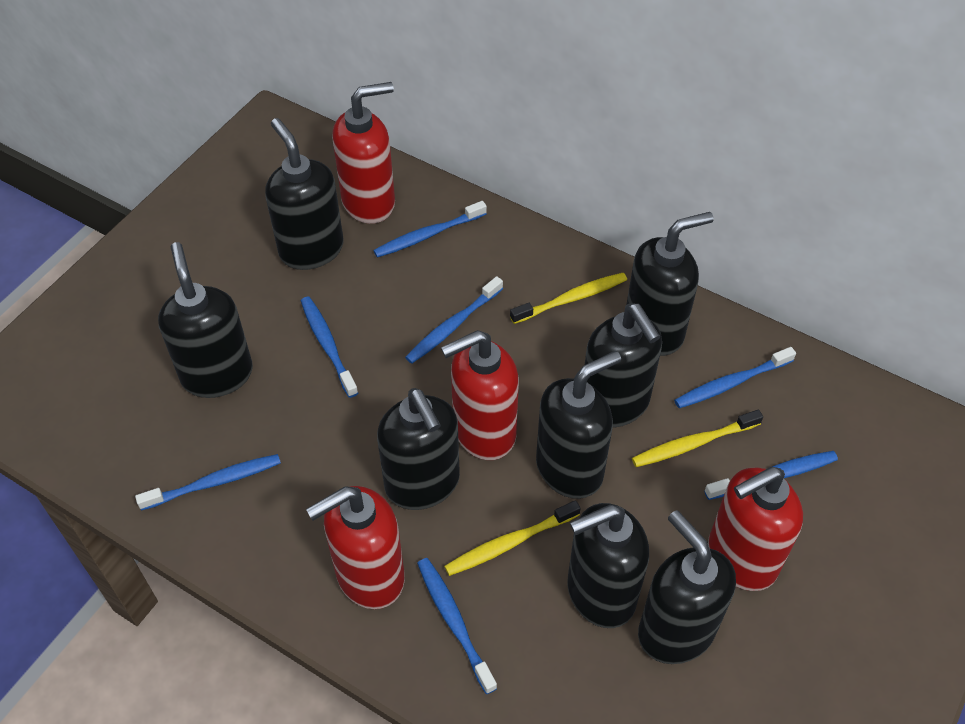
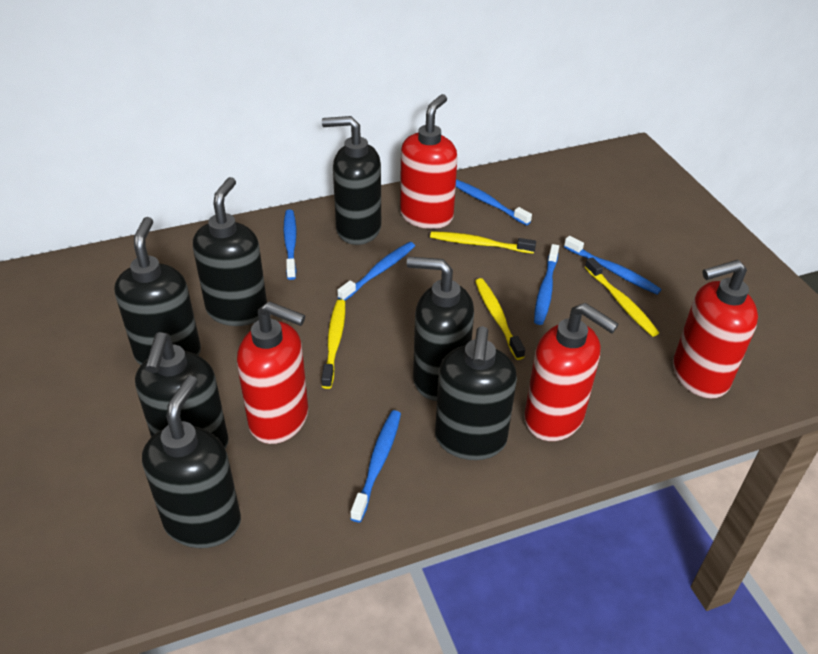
black soap dispenser: [158,242,253,398] [265,118,344,270] [377,388,460,510] [536,351,621,499] [567,503,649,628] [585,303,662,428] [626,212,714,356] [638,510,736,664] = 8 -> [114,217,201,365] [135,332,228,449] [142,375,241,548] [193,177,267,326] [322,116,381,245] [407,257,474,401] [435,326,517,460] = 7
blue toothbrush: [135,454,281,511] [301,297,358,398] [373,201,487,258] [405,276,503,363] [417,558,497,694] [674,347,796,408] [704,451,838,500] = 7 -> [283,210,297,280] [337,242,415,301] [350,410,401,522] [456,179,532,226] [534,244,559,325] [564,236,662,295] = 6
yellow toothbrush: [444,500,581,576] [510,273,627,324] [632,410,763,467] = 3 -> [321,299,345,389] [430,231,536,254] [475,278,525,360] [585,257,659,337] = 4

